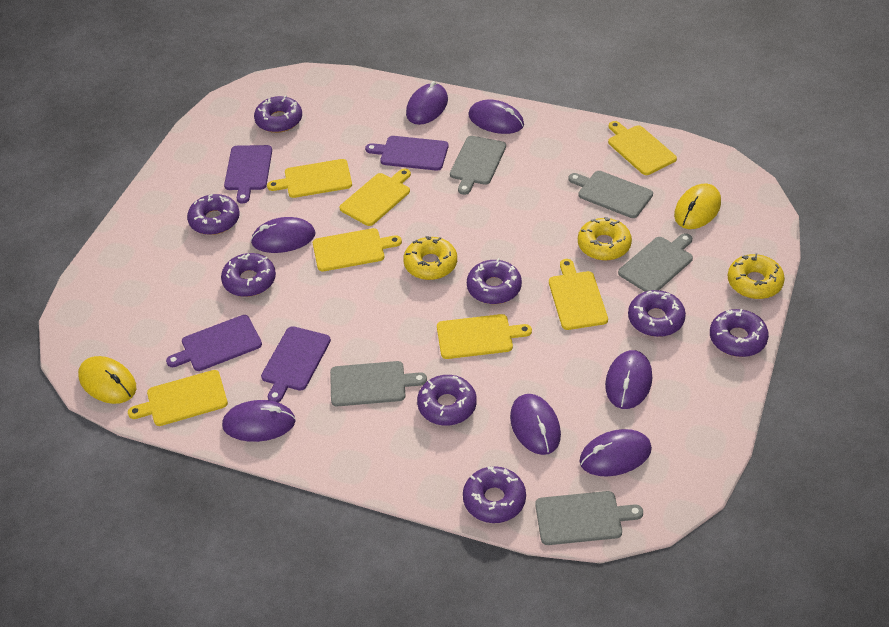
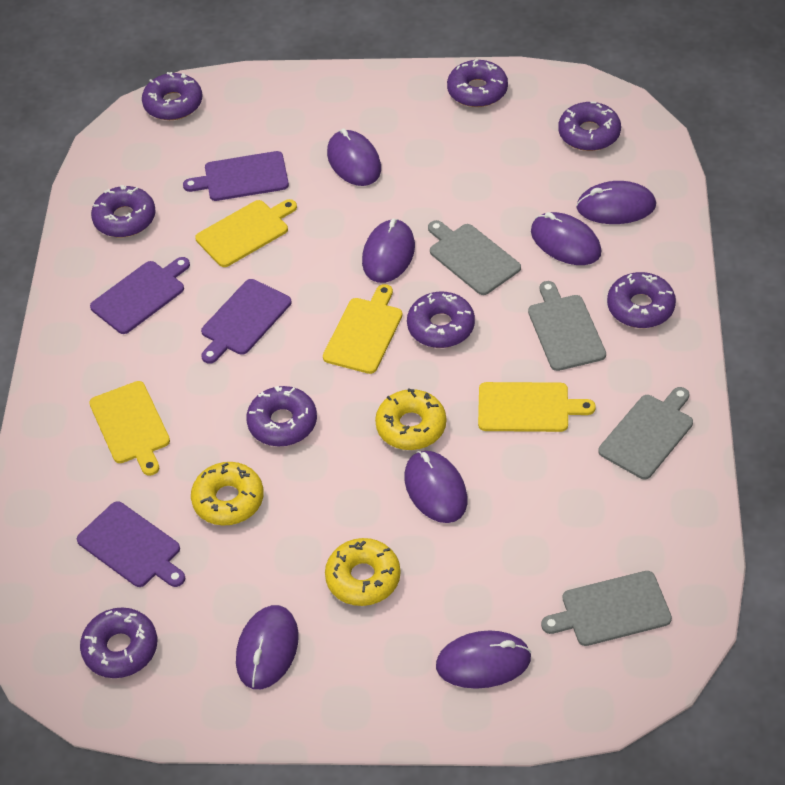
grey cutting board: [330,361,427,406] [450,136,506,195] [535,491,643,545] [568,171,653,218] [618,233,693,292] = 5 -> [428,220,521,295] [528,281,606,371] [541,571,672,646] [598,387,693,479] = 4
yellow cutting board: [128,370,228,426] [267,159,352,198] [313,228,402,271] [340,169,411,226] [437,314,532,359] [549,259,608,330] [608,121,677,175] = 7 -> [89,381,170,476] [195,199,297,267] [323,284,403,374] [478,382,596,432] = 4
yellow mouse: [78,356,136,404] [674,184,721,229] = 2 -> none = 0

